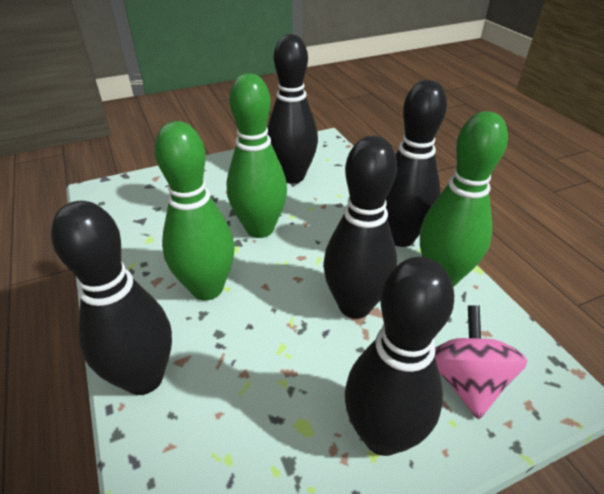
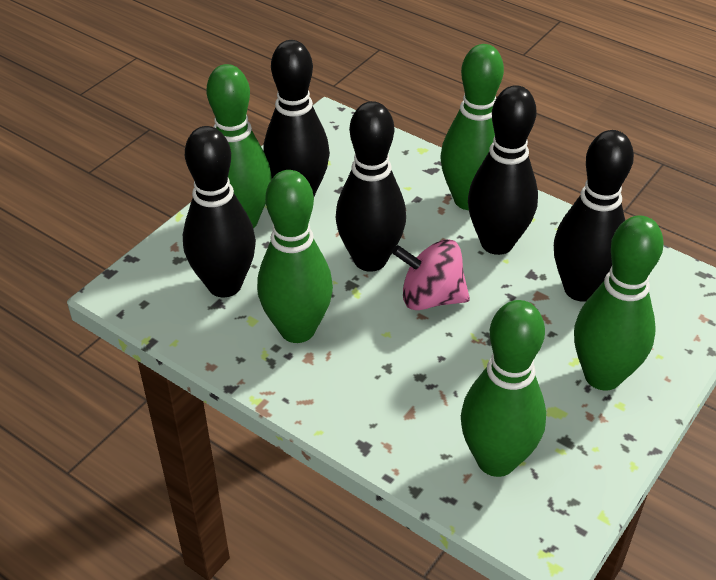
green bowling pin: [154,121,235,300] [227,73,287,238] [420,111,508,287] = 3 -> [207,64,272,228] [257,170,333,343] [440,44,504,210] [461,300,546,477] [574,216,664,390] = 5

